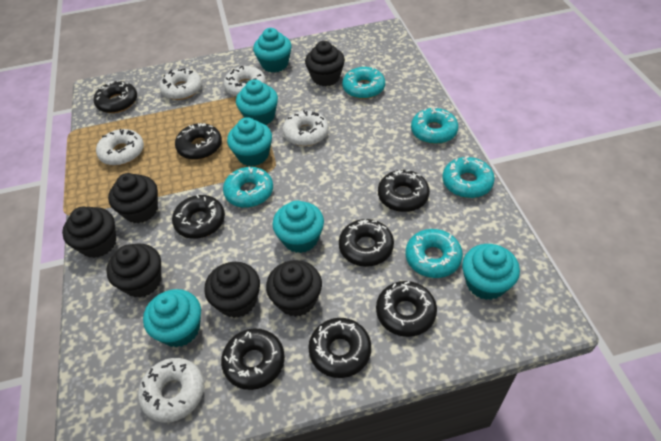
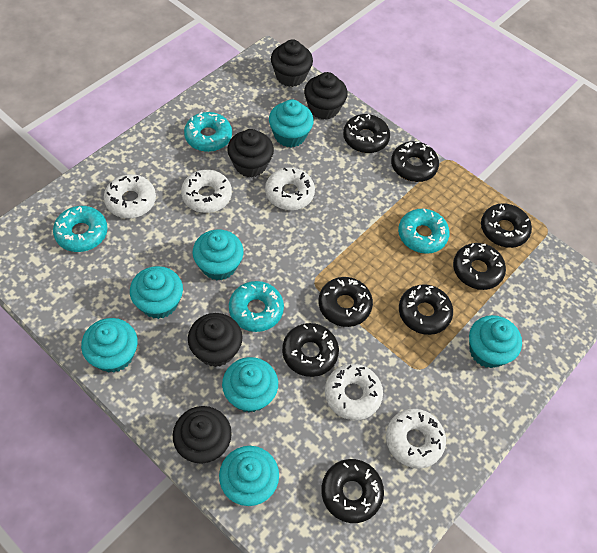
black cupcake: [62,207,116,258] [106,244,161,298] [108,173,158,223] [204,262,260,318] [266,260,322,317] [305,41,345,86] = 6 -> [173,406,232,464] [188,313,243,367] [227,129,274,178] [271,39,313,87] [304,72,348,120] = 5
turquoise cupcake: [143,289,201,347] [227,117,272,166] [236,79,278,125] [253,28,292,73] [273,201,324,253] [462,244,520,300] = 6 -> [81,318,138,373] [130,266,183,319] [193,230,244,280] [219,446,279,506] [222,357,278,413] [269,99,314,147] [469,315,522,368] = 7
turquoise donut: [223,167,273,208] [342,67,385,99] [405,229,463,278] [411,107,458,144] [442,156,495,198] = 5 -> [53,206,108,252] [184,112,232,152] [229,281,284,332] [398,209,450,254] = 4

